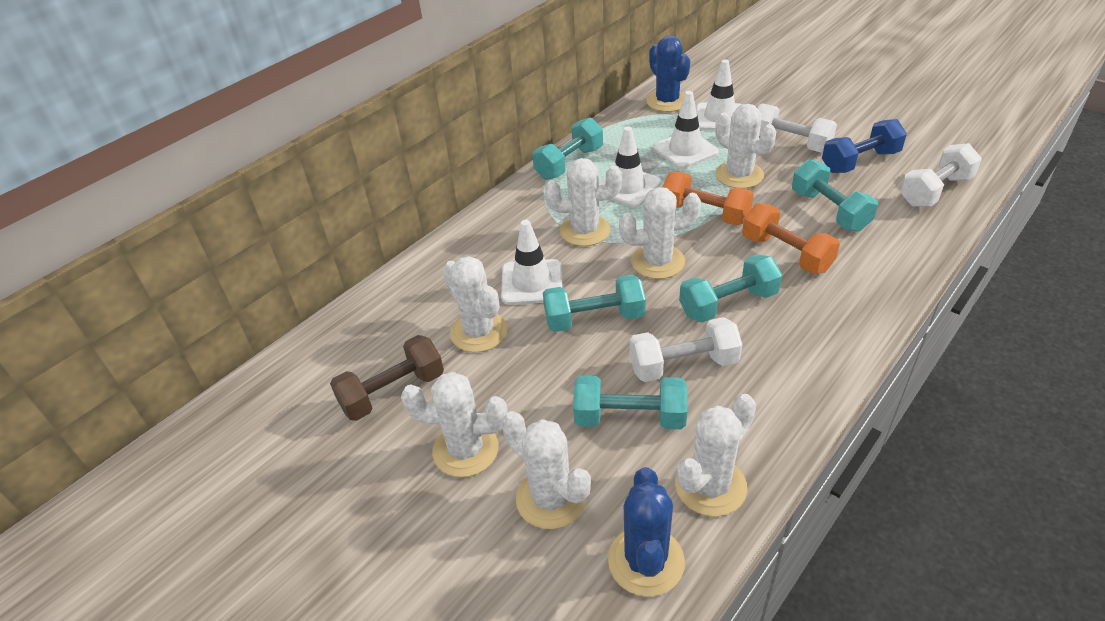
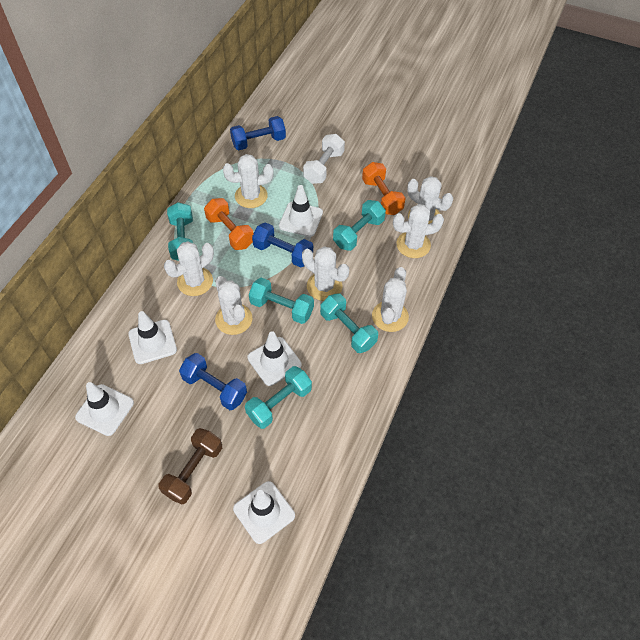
blue cactus: [608,467,685,597] [646,35,690,112] = 2 -> none = 0
blue dumbbell: [822,119,907,173] = 1 -> [179,353,247,410] [230,116,286,150] [252,222,313,268] = 3
white dumbbell: [630,317,742,382] [757,103,837,152] [900,143,982,207] = 3 -> [303,134,345,184] = 1
white traffic cone: [501,220,562,305] [599,126,661,207] [653,91,719,169] [696,60,742,131] = 4 -> [75,382,134,436] [128,311,177,364] [233,481,295,544] [248,331,302,386] [279,185,323,237] = 5

